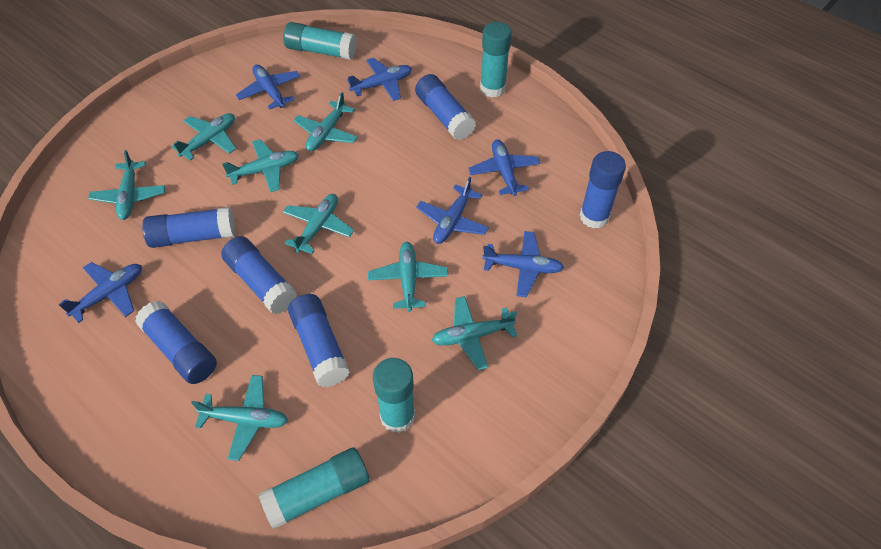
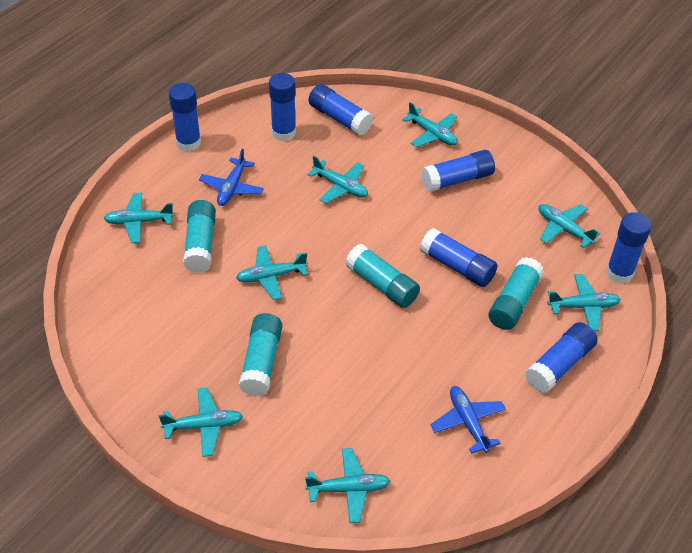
blue glue stick: [135,301,217,384] [142,207,235,248] [221,236,297,314] [288,294,350,387] [415,74,476,140] [580,151,626,229] = 6 -> [169,83,201,152] [269,73,296,141] [309,84,373,136] [420,228,497,287] [421,150,495,192] [525,322,598,393] [606,212,651,284] = 7
blue plane: [59,262,142,323] [236,65,300,109] [347,58,412,101] [416,177,489,244] [468,139,541,196] [482,231,564,297] = 6 -> [199,149,264,206] [430,386,506,454] = 2

